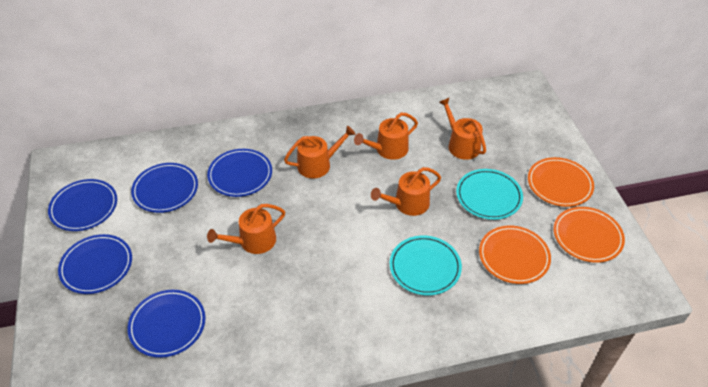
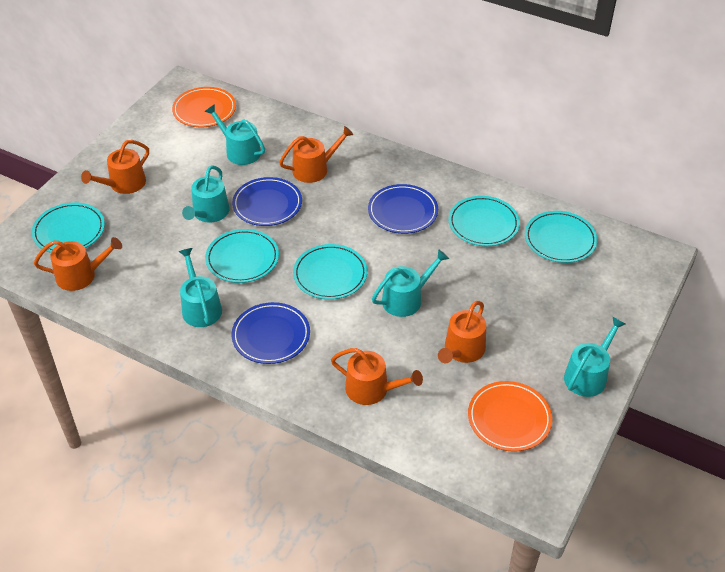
blue plate: [48,179,117,231] [58,234,132,294] [127,290,206,358] [131,163,198,213] [207,149,272,197] = 5 -> [232,177,302,226] [232,302,310,364] [368,184,438,234] = 3
orange plate: [479,226,551,284] [528,157,594,207] [553,207,625,263] = 3 -> [172,87,236,127] [468,381,552,452] = 2
turquoise plate: [390,235,462,295] [456,169,523,220] = 2 -> [32,202,105,253] [205,229,279,283] [293,244,368,300] [448,196,520,246] [525,211,598,263] = 5
turquoise watering can: none = 0 -> [178,248,222,327] [182,165,230,223] [205,104,265,165] [372,249,449,317] [564,317,625,397] = 5

